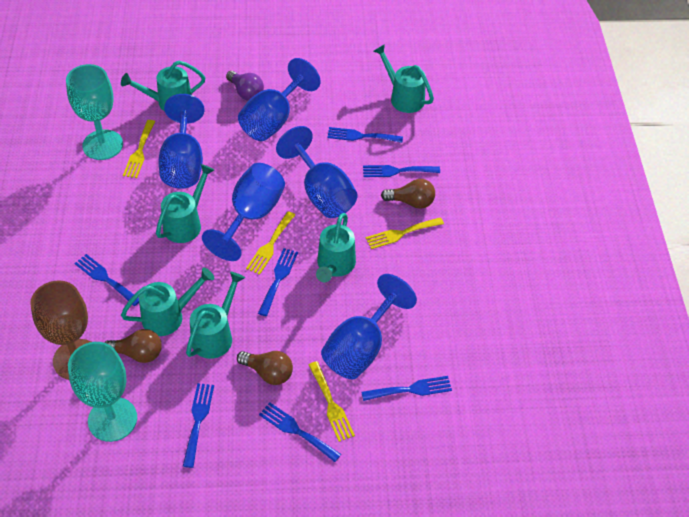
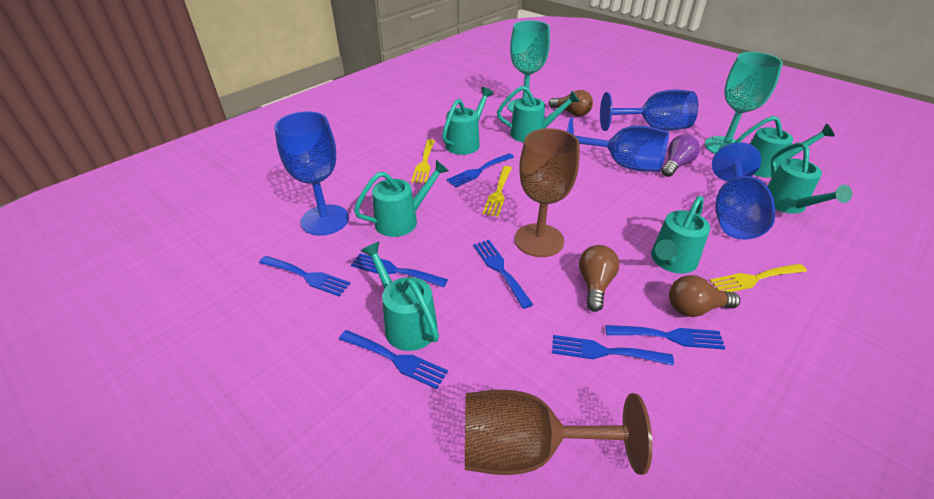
blue goblet: [158,94,205,188] [202,163,285,261] [238,58,321,141] [276,126,358,218] [321,274,417,380] = 5 -> [274,111,349,236] [567,118,669,172] [600,90,698,131] [712,142,775,239] = 4
brown goblet: [30,280,91,380] = 1 -> [465,390,653,475] [515,128,580,257] = 2
turquoise watering can: [121,61,205,111] [121,267,214,336] [156,164,214,243] [186,272,245,359] [316,213,356,282] [374,44,434,113] = 6 -> [354,160,449,237] [361,242,439,351] [442,87,494,155] [497,86,580,142] [651,196,710,274] [735,116,835,178] [767,142,852,214] = 7
yellow fork: [123,120,155,178] [246,211,295,275] [309,361,355,442] [365,217,444,249] = 4 -> [411,139,435,183] [483,166,512,217] [709,264,807,292] = 3

